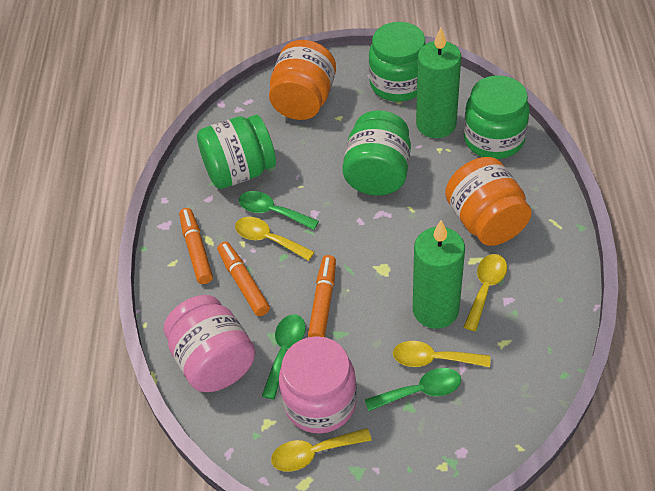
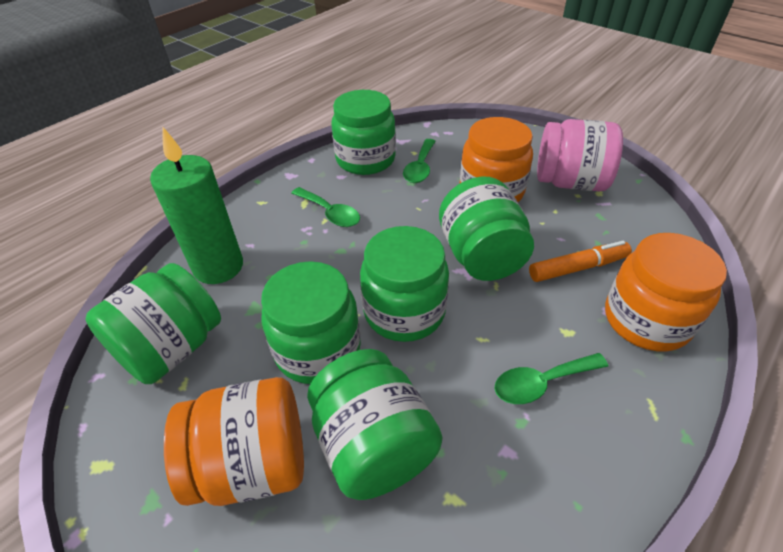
green candle: [413,220,465,329] [416,27,461,138] = 2 -> [150,127,243,284] = 1
green jar: [197,115,276,189] [342,110,411,196] [369,22,426,102] [464,75,530,159] = 4 -> [86,263,221,384] [261,261,361,384] [307,349,443,500] [331,90,396,175] [360,226,449,342] [439,176,534,281] = 6
orange jar: [269,40,336,120] [445,157,532,246] = 2 -> [164,377,304,506] [459,117,533,202] [605,233,727,352] = 3
orange marker: [179,208,213,284] [217,242,270,316] [308,255,336,337] = 3 -> [529,241,632,282] = 1
pink jar: [164,295,256,392] [279,336,357,433] = 2 -> [537,119,623,191] = 1
yellow spoon: [235,217,314,261] [271,428,372,472] [393,341,490,367] [464,254,507,331] = 4 -> none = 0

